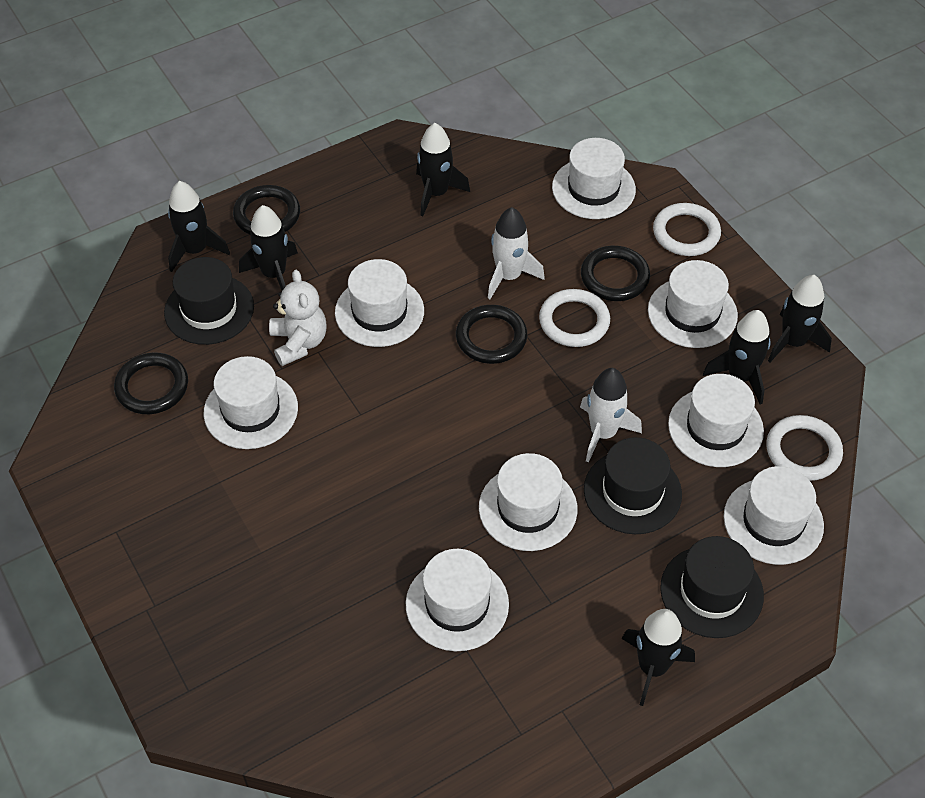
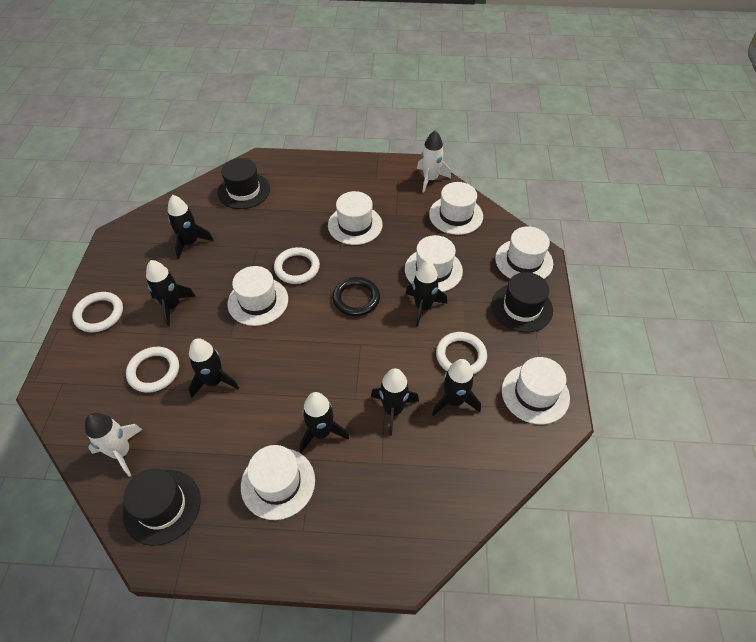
black ring: [114,353,188,414] [233,185,300,235] [456,305,527,364] [581,246,650,301] = 4 -> [332,277,380,316] = 1
black rocket: [168,181,230,272] [239,205,298,291] [416,123,470,216] [622,609,695,706] [703,310,771,404] [768,275,832,362] = 6 -> [146,260,195,326] [168,195,213,259] [189,338,239,398] [300,392,349,453] [371,368,419,436] [406,261,447,326] [432,359,481,416] = 7
white hat: [204,356,298,449] [335,259,424,347] [406,549,509,651] [479,453,578,551] [552,138,636,219] [648,260,738,348] [668,374,764,467] [724,466,824,565] = 8 -> [227,266,288,326] [241,445,315,520] [328,191,382,245] [405,235,463,292] [429,182,483,235] [495,226,553,279] [502,357,570,425] = 7
white ring: [539,289,610,347] [653,203,721,256] [766,415,843,481] = 3 -> [72,292,123,332] [126,347,179,393] [274,247,320,284] [436,332,487,374] = 4
white teddy bear: [269,270,327,366] = 1 -> none = 0

